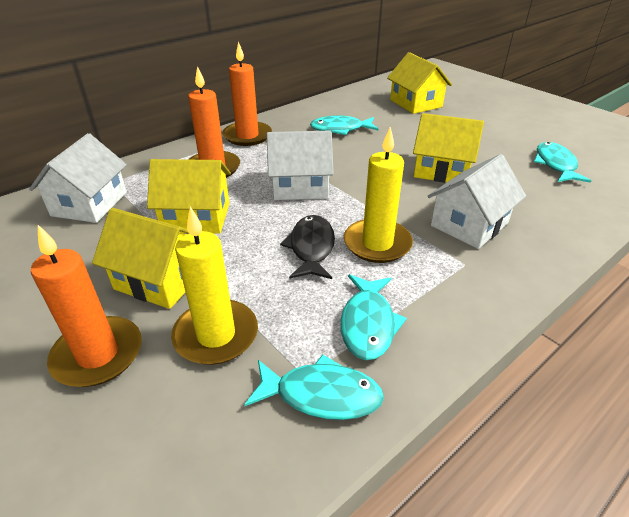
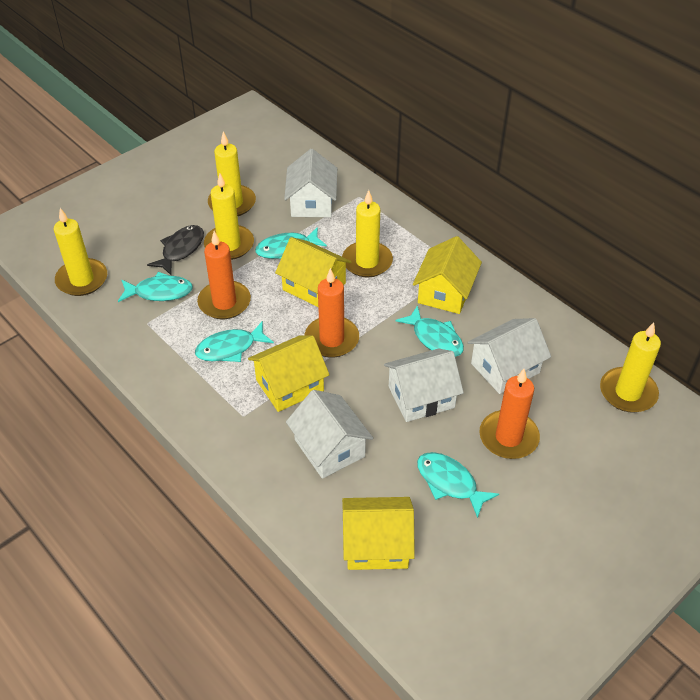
turquoise fish: [244,354,384,420] [310,115,379,135] [341,274,407,360] [534,142,591,183] = 4 -> [118,272,193,302] [195,321,274,362] [255,227,327,259] [395,305,464,357] [417,452,499,518] = 5
white house: [29,133,127,223] [267,130,334,200] [428,154,526,249] = 3 -> [284,149,337,217] [286,390,373,479] [384,349,464,422] [468,318,551,394] = 4
yellow candle: [171,207,258,365] [344,127,413,263] = 2 -> [54,208,107,296] [204,173,254,260] [208,131,256,216] [342,190,393,278] [600,322,661,413] = 5

